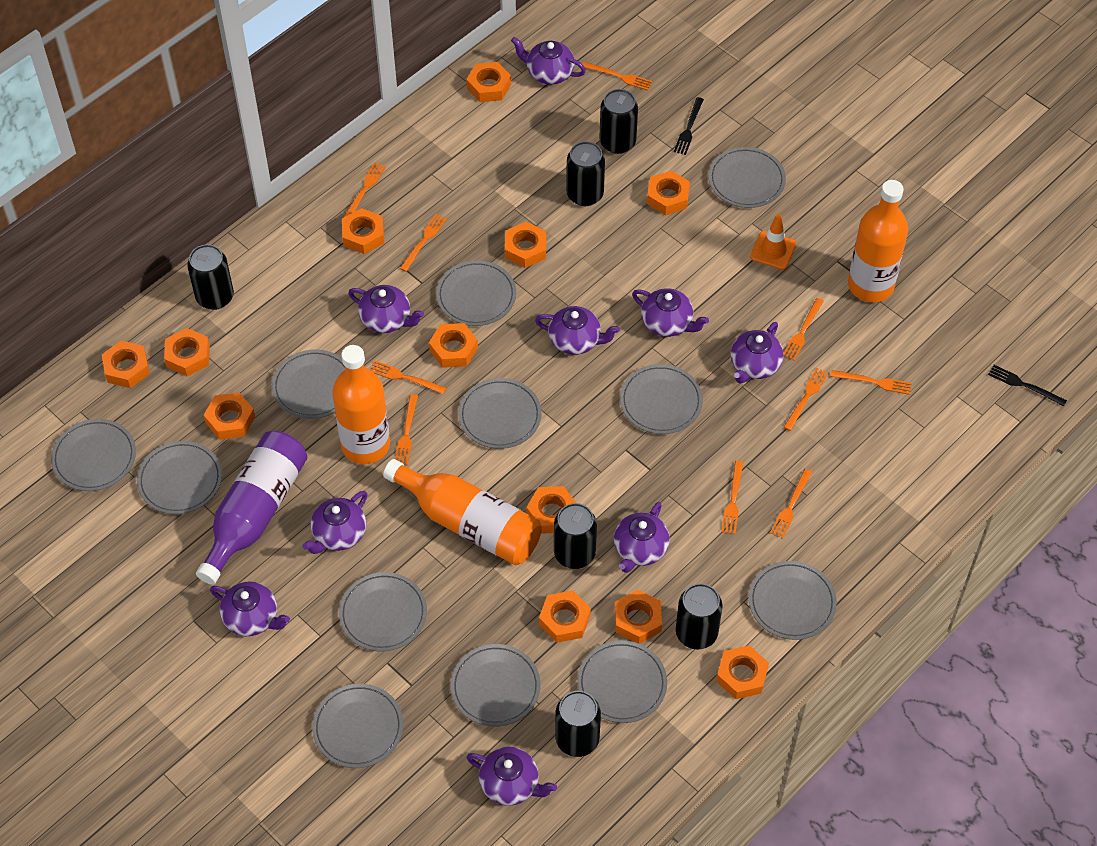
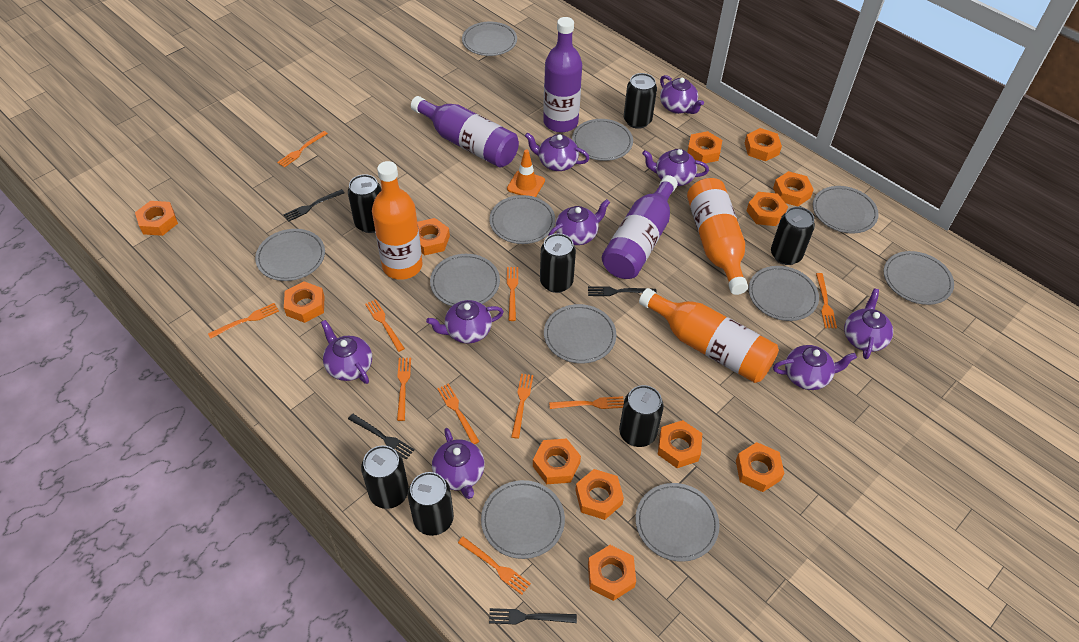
black can: [187,244,234,310] [554,503,597,569] [555,691,601,757] [566,141,605,206] [599,89,638,154] [676,583,722,649] = 6 -> [348,174,381,233] [361,445,409,509] [408,472,454,536] [540,233,576,293] [619,385,664,447] [624,73,657,129] [771,207,815,265] = 7
black fork: [674,97,704,155] [988,365,1067,406] = 2 -> [283,189,344,222] [348,414,415,460] [489,608,577,625] [588,286,657,296] = 4
grey plate: [51,419,136,491] [137,441,222,514] [272,349,345,419] [312,684,403,768] [339,572,427,652] [436,260,516,326] [451,644,541,727] [458,378,542,449] [577,640,667,723] [620,364,703,434] [709,147,786,208] [749,561,837,640] = 12 -> [255,229,325,281] [430,254,500,306] [462,22,517,56] [481,480,565,559] [489,195,555,244] [544,304,616,364] [572,119,633,161] [635,483,720,562] [748,266,819,321] [813,186,879,233] [884,251,954,305] = 11
purple bottle: [196,431,307,585] = 1 -> [411,96,519,168] [543,17,582,133] [602,175,678,279] = 3

